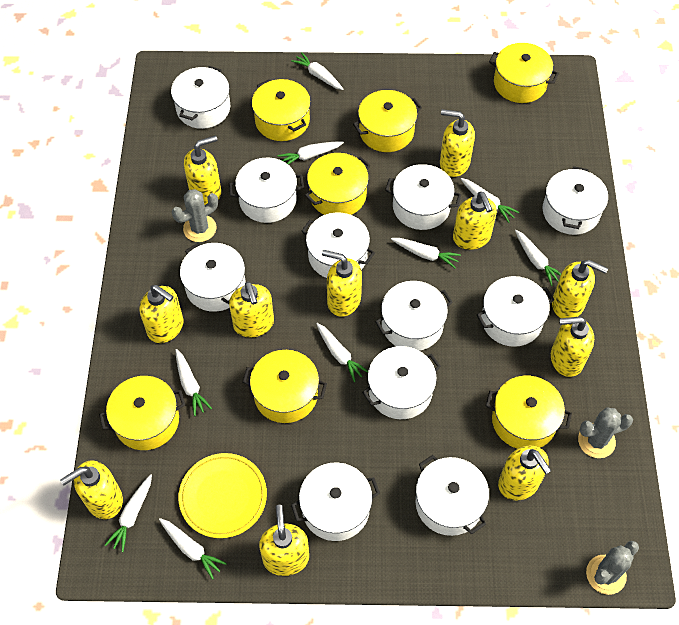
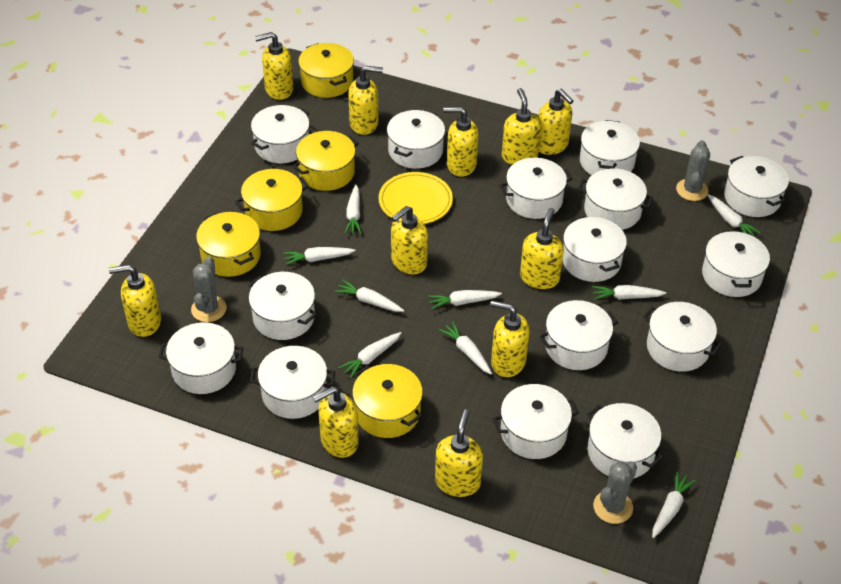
white pot: [171,66,230,129] [180,243,246,312] [229,158,304,223] [291,462,380,541] [301,212,375,278] [362,346,441,419] [375,281,453,351] [385,164,461,230] [415,455,489,536] [477,276,554,347] [543,166,608,235] = 11 -> [159,322,243,394] [248,272,317,340] [250,346,335,419] [251,105,310,163] [387,110,445,169] [493,384,579,459] [500,158,573,219] [539,300,618,370] [563,216,627,282] [578,168,653,230] [580,120,640,175] [587,403,663,478] [643,302,722,372] [702,230,770,297] [724,156,789,217] = 15
yellow pot: [99,376,185,450] [243,350,327,423] [252,79,311,141] [305,153,371,215] [353,90,422,152] [486,376,572,449] [489,43,559,103] = 7 -> [196,212,261,277] [235,169,309,231] [293,131,359,191] [298,43,354,98] [352,364,423,438] = 5

